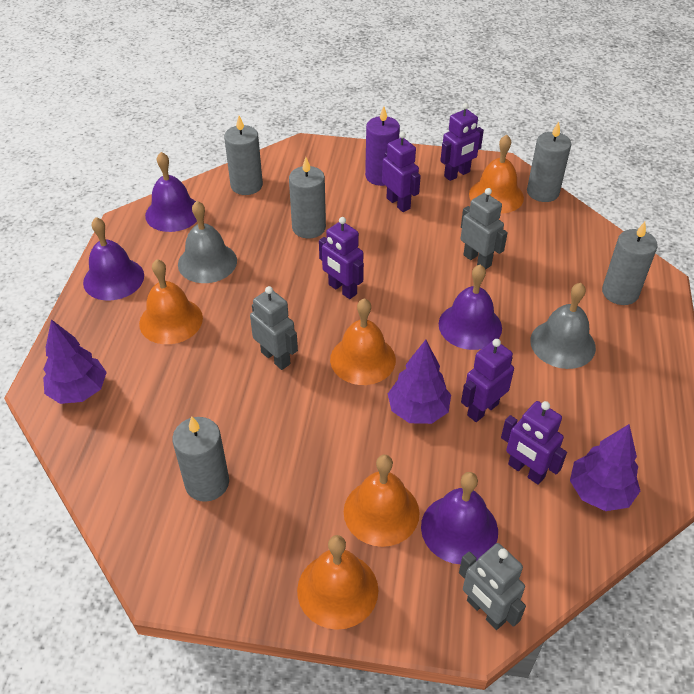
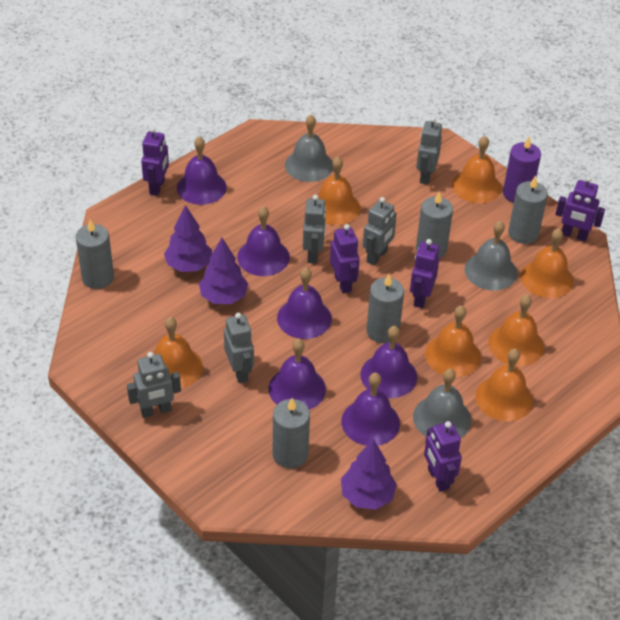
grey bell: [178,201,237,283] [530,283,596,369] = 2 -> [285,115,333,182] [413,369,471,438] [465,221,517,290] = 3
grey robot: [250,286,298,370] [459,543,526,630] [460,188,508,270] = 3 -> [127,352,181,418] [224,313,254,383] [303,195,326,264] [363,197,396,266] [416,117,442,185] = 5
orange bell: [139,259,203,344] [297,535,378,630] [330,298,396,385] [344,455,420,547] [469,135,524,214] = 5 -> [154,317,203,389] [318,157,360,225] [425,305,481,377] [452,136,501,203] [475,349,533,421] [488,295,544,366] [521,228,574,298] = 7
purple bell: [83,217,144,301] [145,152,197,232] [421,472,498,564] [439,264,502,350] = 4 -> [177,136,227,205] [237,206,290,276] [269,339,326,410] [277,268,332,339] [341,373,400,446] [360,326,417,398] = 6

